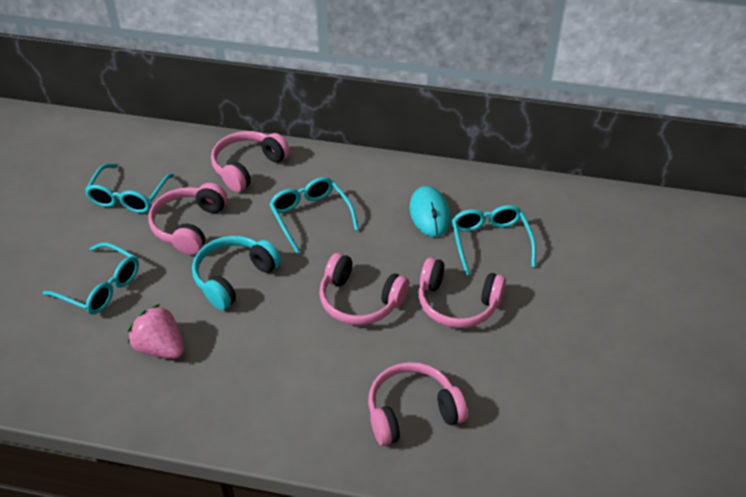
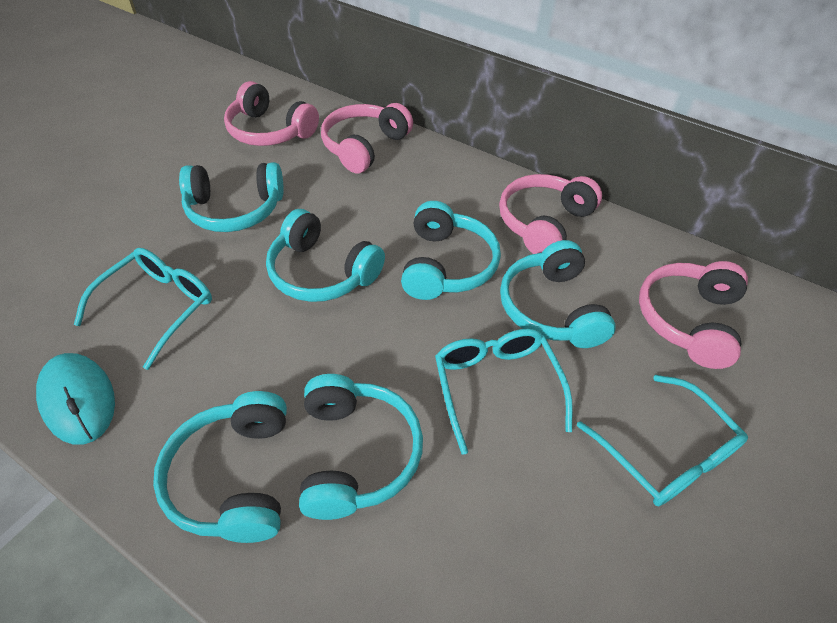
pink headphones: [148,183,227,255] [211,131,290,192] [319,253,409,325] [368,362,468,446] [418,257,506,328] = 5 -> [224,81,319,146] [321,103,413,173] [499,174,602,254] [639,261,748,369] = 4
pink strawberry: [128,304,184,359] = 1 -> none = 0
turquoise glasses: [43,242,139,315] [85,164,174,213] [269,177,359,253] [452,205,536,276] = 4 -> [74,248,212,370] [435,329,573,455] [577,375,748,506] = 3
turquoise headphones: [192,236,281,310] = 1 -> [153,391,287,543] [179,162,284,232] [266,209,385,302] [299,374,423,520] [401,201,501,300] [500,240,616,348] = 6

